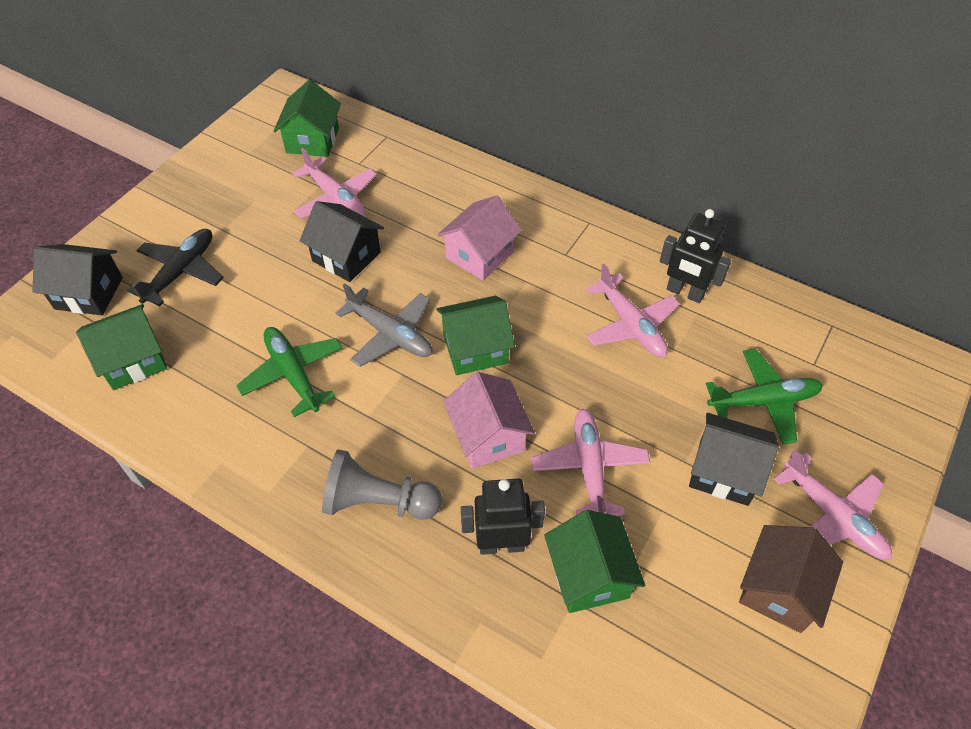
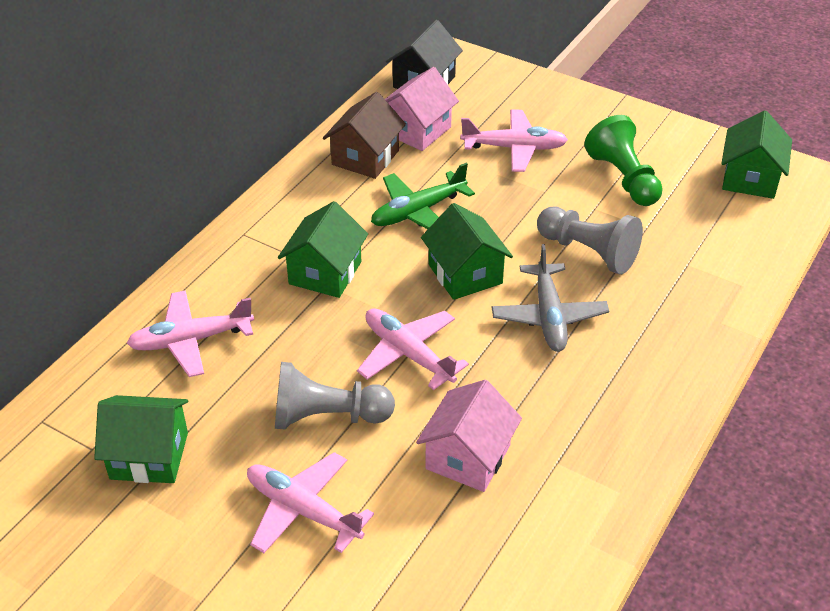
black house: [33,244,123,315] [300,201,384,282] [689,413,779,506] = 3 -> [386,20,463,89] = 1
black plane: [127,229,224,306] = 1 -> none = 0
black robot: [461,479,545,555] [660,209,731,303] = 2 -> none = 0
green pawn: none = 0 -> [584,115,663,206] = 1
green plane: [236,327,343,417] [706,349,823,444] = 2 -> [371,163,475,229] = 1
grey pawn: [322,449,442,520] = 1 -> [275,362,395,430] [537,207,643,274] = 2

